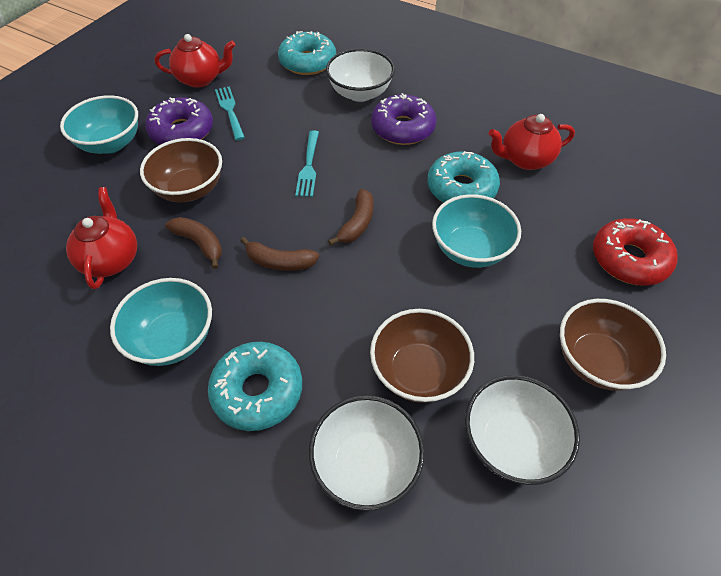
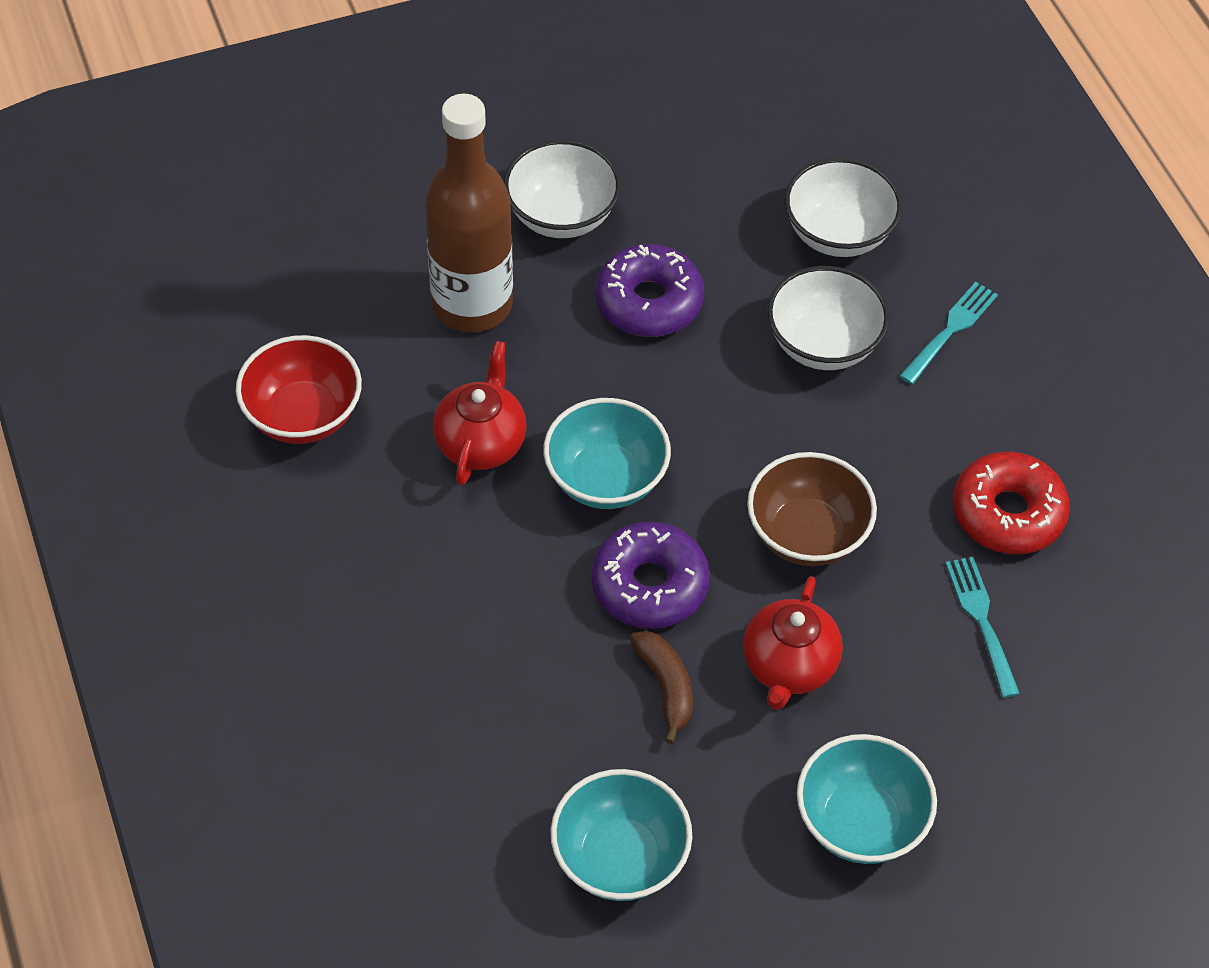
brown banana: [165,217,222,269] [240,237,319,271] [328,189,373,245] = 3 -> [630,631,693,744] = 1
brown bottle: none = 0 -> [425,94,513,332] = 1
brown bowl: [140,138,222,202] [370,309,474,403] [560,299,666,391] = 3 -> [747,452,877,566] = 1
red bowl: none = 0 -> [236,335,362,444] = 1
red teapot: [66,187,137,289] [155,34,236,88] [489,114,575,170] = 3 -> [433,341,527,485] [743,576,843,710] = 2
turquoise donut: [208,342,302,431] [278,31,336,75] [427,151,500,203] = 3 -> none = 0

